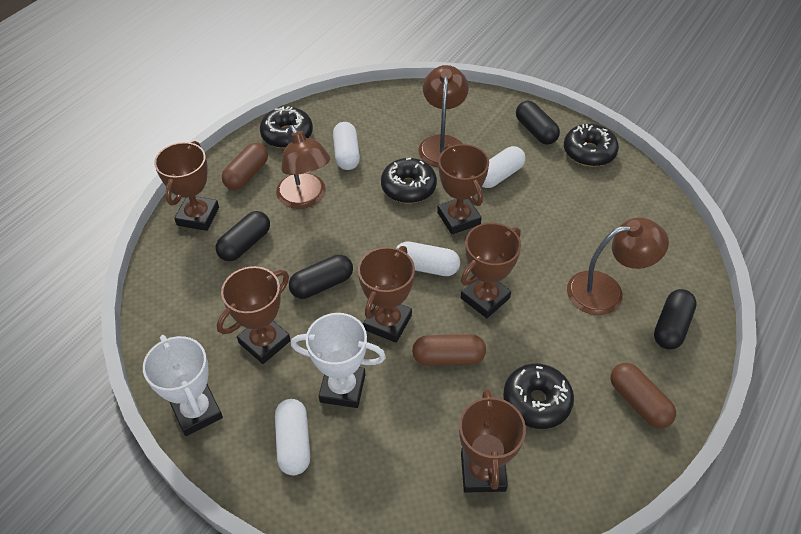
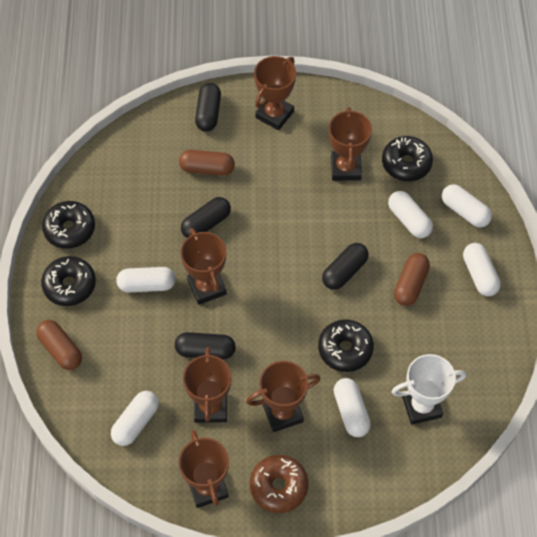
brown donut: none = 0 -> [250,455,308,513] = 1
brown lamp: [276,125,330,209] [418,65,469,167] [567,218,669,315] = 3 -> none = 0
white capsule: [275,399,310,475] [333,122,360,170] [396,242,460,276] [482,146,526,188] = 4 -> [111,391,159,446] [116,267,176,292] [333,378,371,437] [388,191,433,238] [442,184,492,228] [463,243,501,296] = 6
white trophy: [143,335,223,436] [291,313,386,408] = 2 -> [392,354,466,425] = 1

